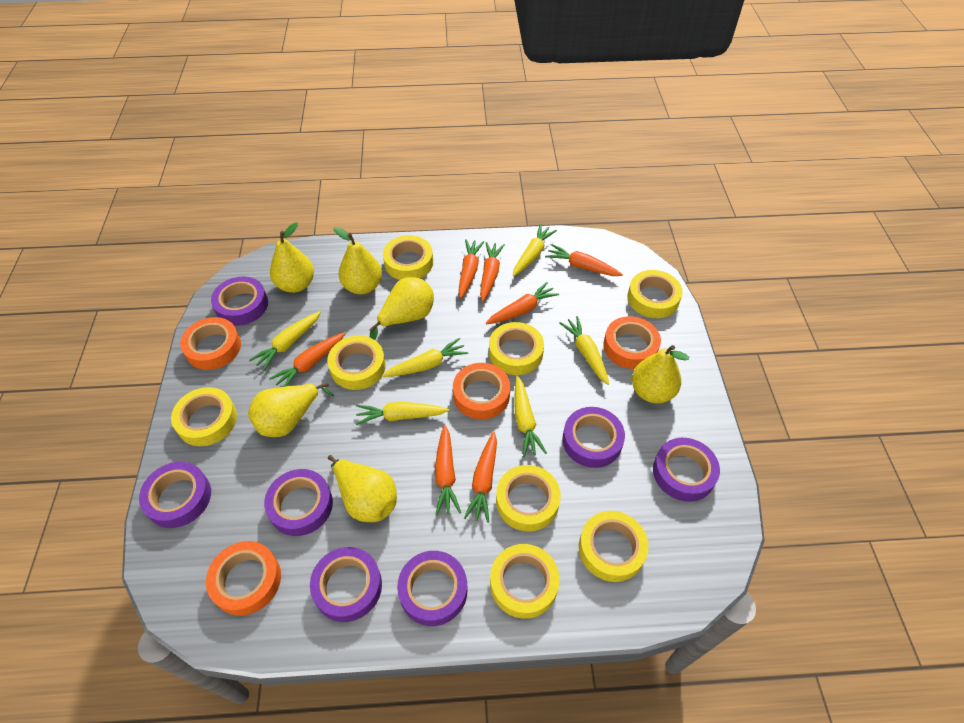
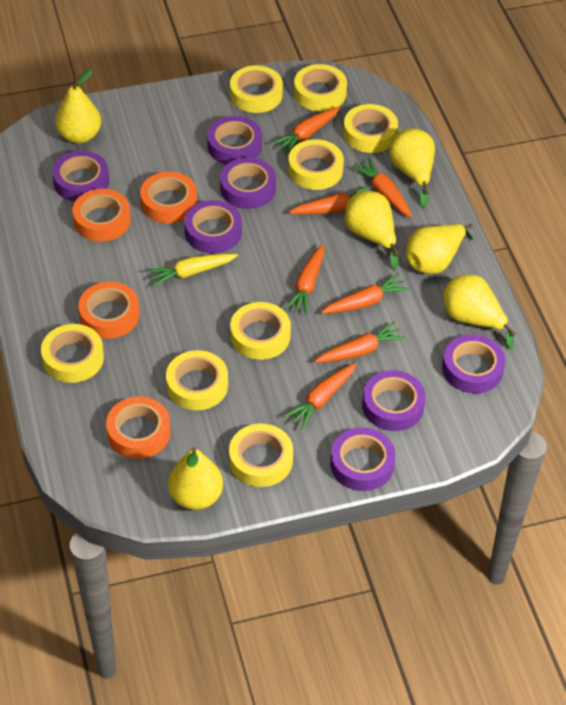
yellow carrot: [249,311,321,371] [356,402,449,425] [382,338,468,377] [513,224,557,277] [514,376,547,457] [559,316,609,385] = 6 -> [146,253,238,287] = 1

